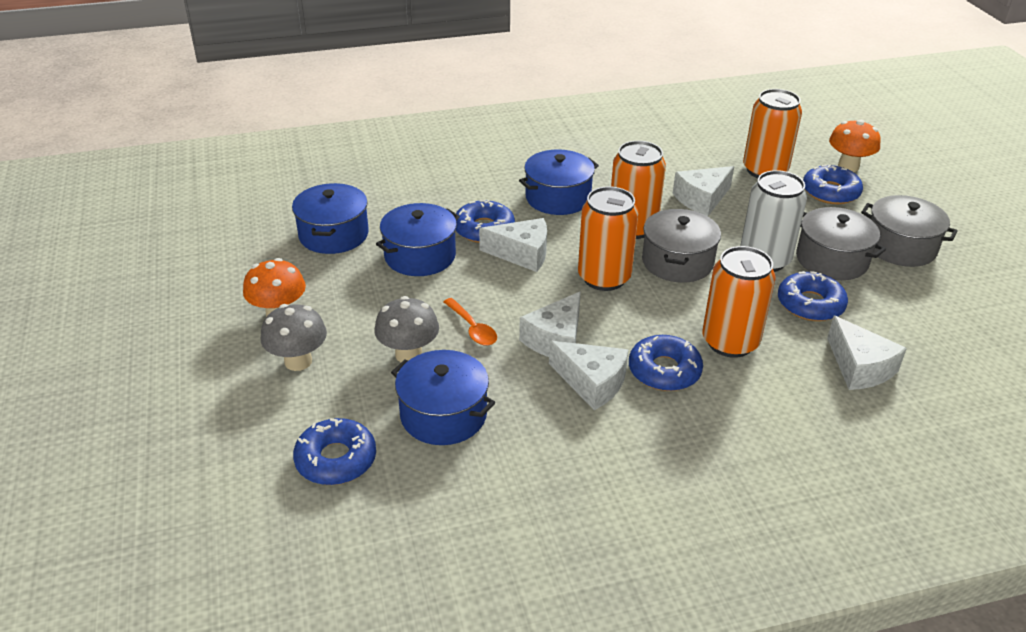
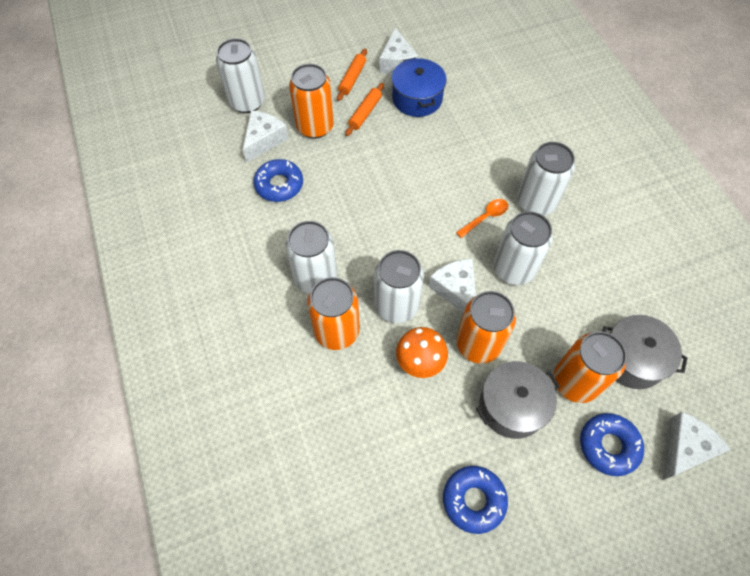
blue donut: [293,418,376,485] [456,200,515,243] [629,335,703,391] [778,271,848,321] [803,165,863,204] = 5 -> [253,159,303,202] [443,466,508,534] [580,413,644,476] = 3
blue pot: [292,183,369,254] [376,203,460,276] [391,350,495,445] [519,149,599,215] = 4 -> [392,58,446,117] = 1
grey mushroom: [261,304,327,371] [374,296,439,362] = 2 -> none = 0
grey pot: [642,209,721,283] [796,207,886,280] [861,195,958,267] = 3 -> [476,361,560,439] [602,315,688,389] = 2
orange mushroom: [243,258,306,317] [829,120,881,172] = 2 -> [396,327,448,378] = 1
orange rolling pin: none = 0 -> [337,49,367,101] [345,83,384,136] = 2
white can: [740,170,807,272] = 1 -> [216,38,265,113] [285,221,337,294] [374,250,424,323] [493,211,553,285] [517,142,575,215] = 5
white cheese: [479,218,547,272] [519,291,581,357] [549,341,629,410] [673,166,734,216] [827,316,907,390] = 5 -> [243,110,289,163] [379,27,418,74] [428,259,476,313] [662,412,731,480] = 4

